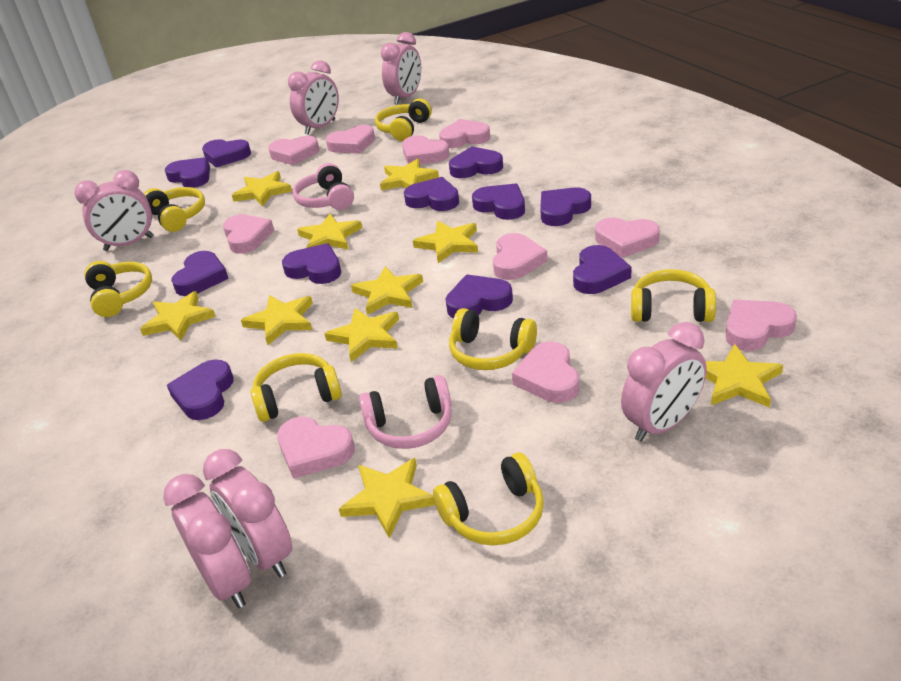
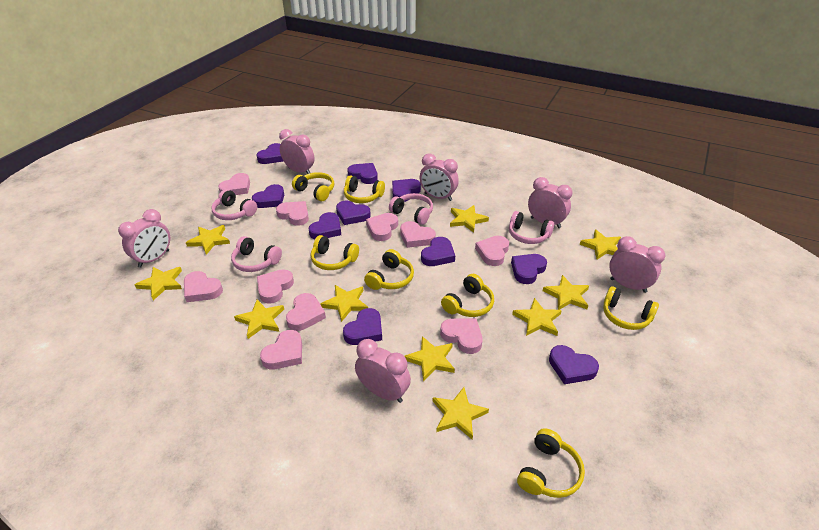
pink headphones: [293,163,354,210] [359,375,452,449] = 2 -> [211,189,257,220] [231,236,282,272] [389,193,433,225] [509,211,554,244] = 4
purple heart: [165,157,210,188] [167,360,234,420] [171,251,229,296] [202,139,251,168] [282,243,341,284] [404,177,459,211] [446,274,513,318] [449,146,503,178] [472,184,525,220] [540,188,591,226] [573,245,632,294] = 11 -> [252,184,284,208] [257,143,283,164] [309,212,341,239] [336,201,371,225] [343,308,382,345] [347,163,378,184] [392,179,421,202] [421,237,455,266] [511,254,547,284] [549,345,599,384] = 10

